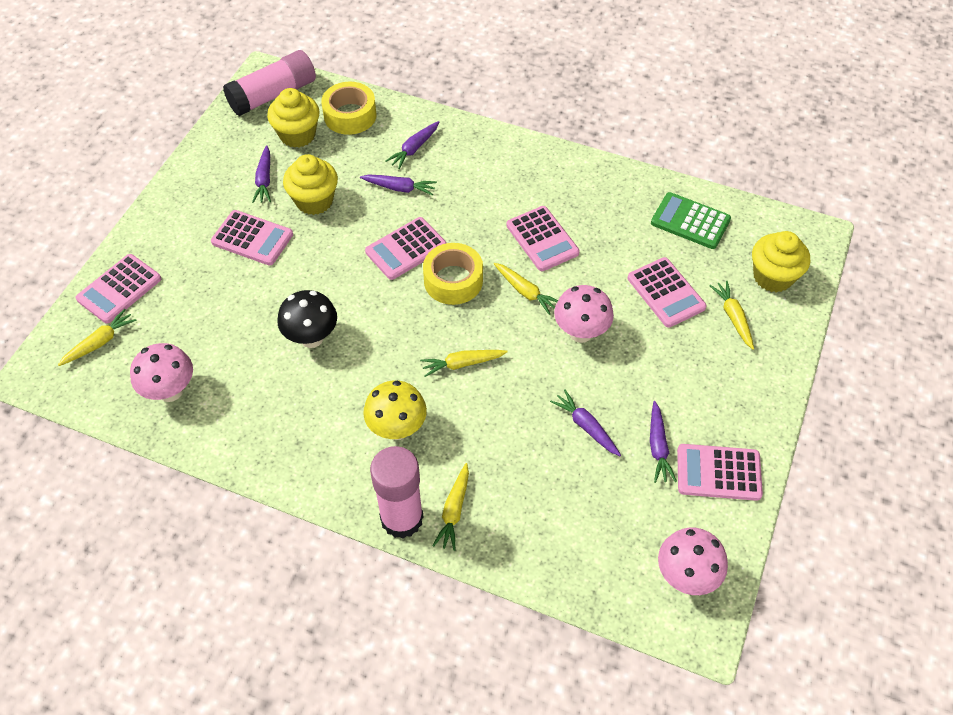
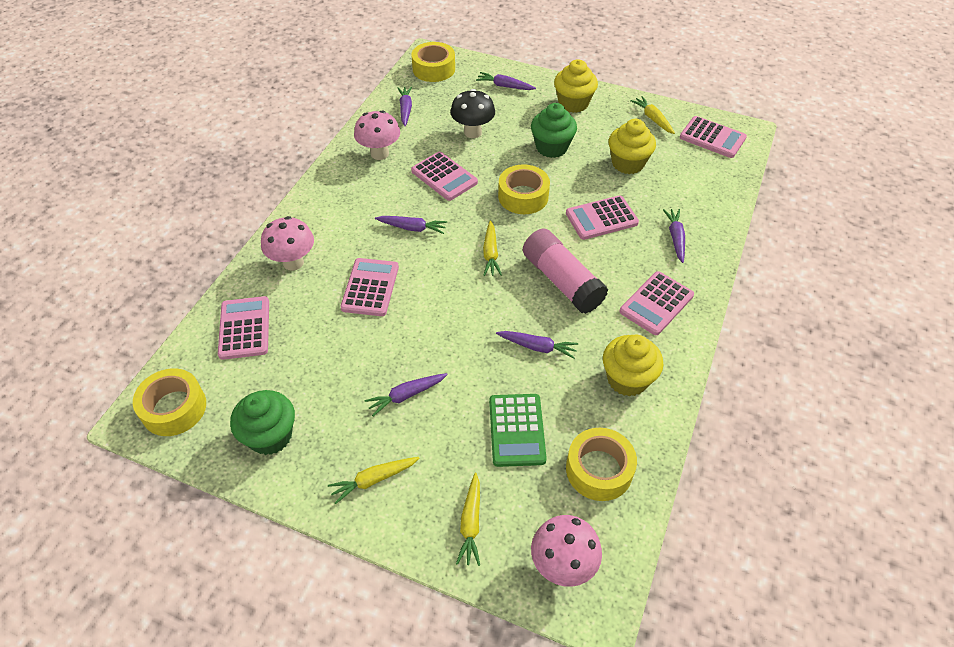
green cupcake: none = 0 -> [230,390,295,455] [531,103,577,158] = 2
pink glue stick: [223,50,316,116] [370,446,423,539] = 2 -> [523,229,608,314] = 1
purple carrot: [252,145,271,203] [360,175,437,196] [385,121,439,169] [550,389,621,456] [650,401,677,483] = 5 -> [365,373,448,416] [375,216,447,234] [397,86,412,126] [476,72,536,90] [496,331,578,359] [663,209,685,263] = 6
yellow carrot: [58,309,137,366] [420,350,507,377] [432,463,469,551] [494,263,558,315] [709,280,754,350] = 5 -> [328,457,419,504] [456,473,480,566] [483,220,502,276] [630,96,675,134] = 4
yellow mushroom: [363,381,427,440] = 1 -> none = 0
yellow tape: [321,82,377,135] [423,243,483,305] = 2 -> [133,368,206,436] [411,42,455,82] [498,164,550,214] [566,428,637,501] = 4

